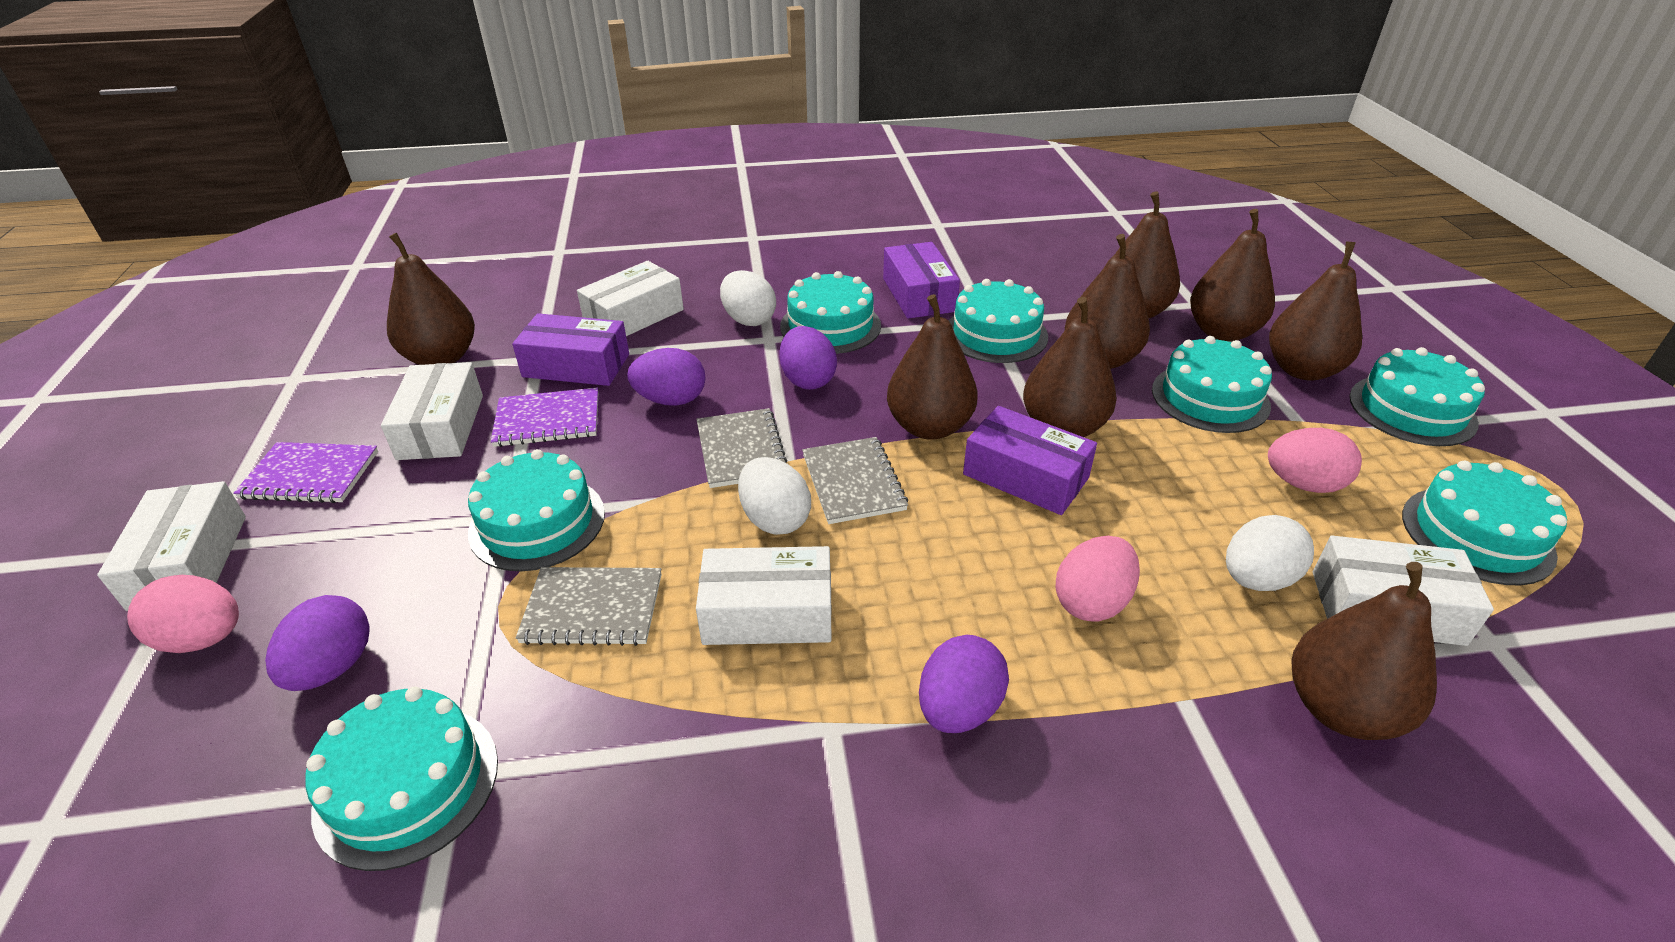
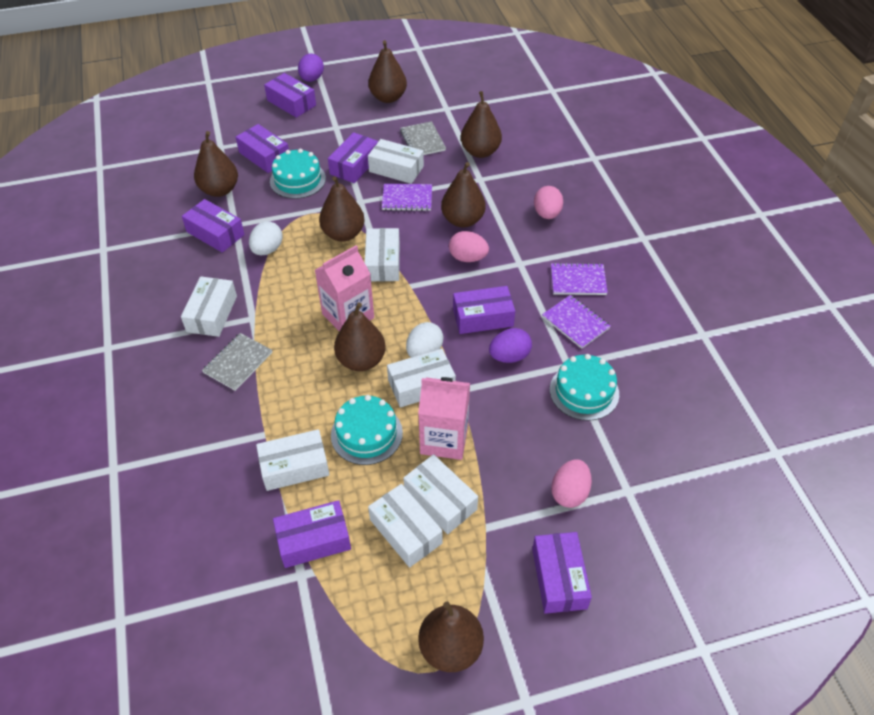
brown pear: [387,233,475,365] [887,294,978,440] [1023,297,1117,437] [1065,234,1150,369] [1114,191,1180,319] [1190,209,1275,341] [1269,241,1362,381] [1291,562,1437,740] = 8 -> [194,131,238,197] [319,176,365,242] [334,302,386,371] [368,40,407,103] [418,602,484,672] [441,162,486,228] [461,91,502,158] = 7
grey notebook: [516,567,662,646] [696,408,787,488] [802,437,908,524] = 3 -> [202,333,272,391] [400,121,446,155] = 2
pink carton: none = 0 -> [315,245,374,331] [418,377,470,460] = 2
purple box: [512,313,629,386] [883,242,960,319] [963,406,1097,515] = 3 -> [182,199,245,253] [236,124,289,173] [264,73,316,118] [273,500,351,568] [328,132,378,183] [453,286,515,334] [532,532,592,614] = 7
purple egg: [265,595,370,691] [627,348,706,406] [779,326,837,390] [919,635,1009,733] = 4 -> [298,54,324,82] [489,328,532,363] = 2
purple notebook: [233,442,378,503] [491,388,598,447] = 2 -> [382,184,432,211] [542,295,611,349] [551,263,608,295] = 3
turquoise cake: [305,687,498,871] [468,449,605,571] [780,271,881,354] [949,279,1048,363] [1152,336,1272,433] [1349,347,1485,446] [1402,461,1567,585] = 7 -> [270,149,326,199] [331,395,403,465] [550,354,619,421] = 3
white box: [97,481,246,611] [381,362,483,460] [577,261,684,336] [696,546,832,645] [1313,536,1494,646] = 5 -> [181,276,237,337] [256,429,330,491] [365,228,400,281] [368,139,424,184] [368,484,443,568] [387,349,456,407] [403,454,478,534] = 7
white egg: [720,270,776,326] [738,457,811,535] [1226,515,1314,591] = 3 -> [249,221,283,256] [406,322,443,358] = 2

